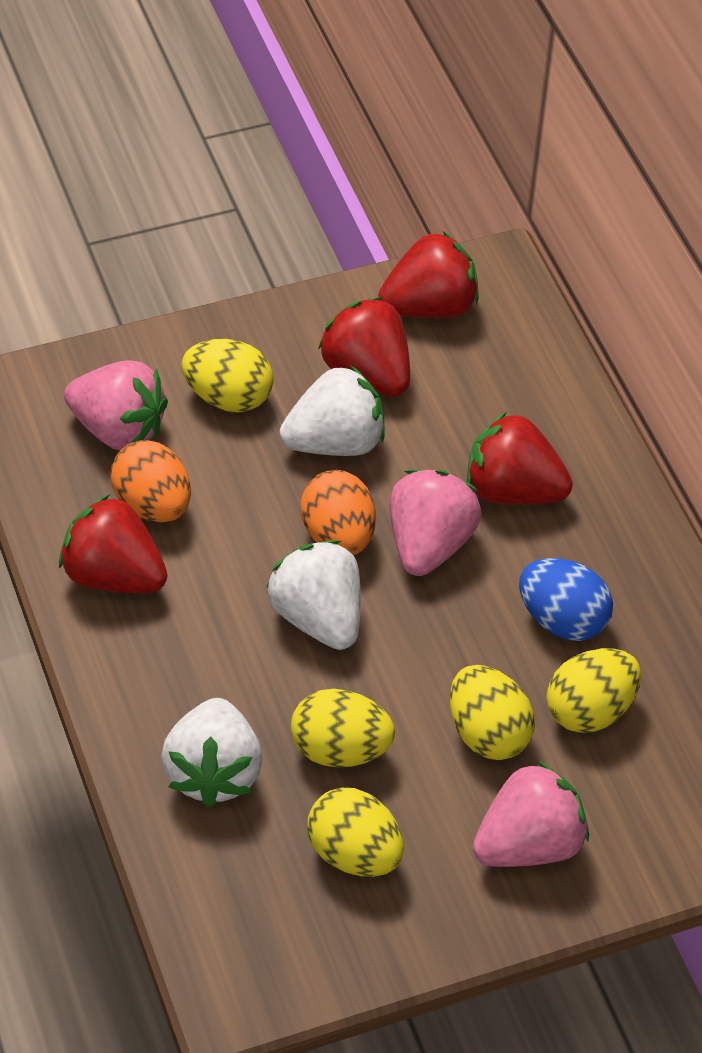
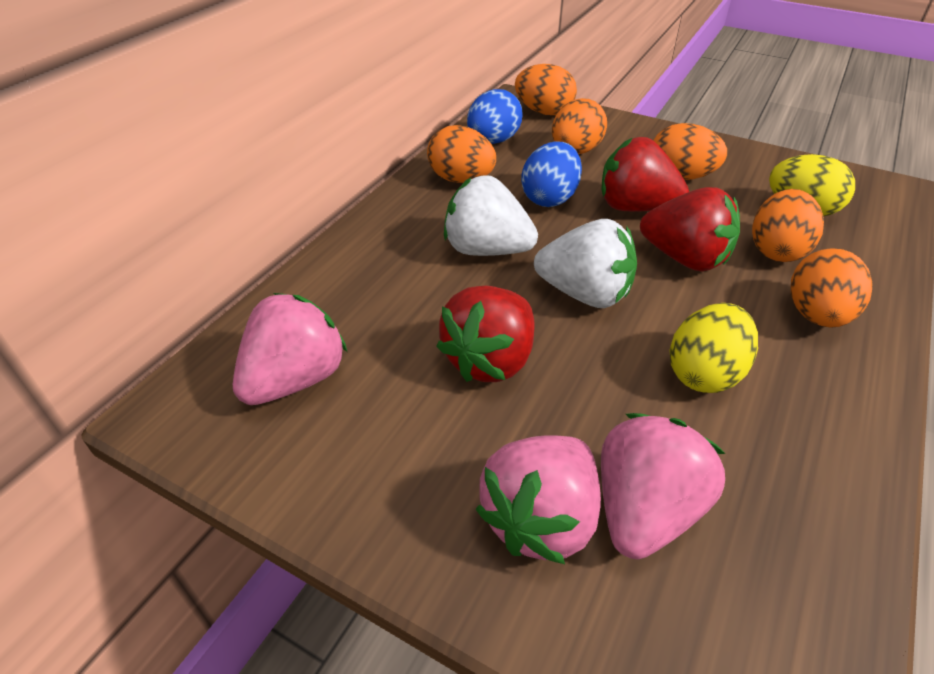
blue egg: [519,558,613,641] = 1 -> [467,89,523,144] [521,141,582,207] = 2
orange egg: [110,440,191,523] [300,470,376,555] = 2 -> [427,125,496,183] [515,64,577,115] [552,98,607,154] [653,123,727,180] [752,189,824,262] [791,248,873,328] = 6
red strawberry: [59,494,168,593] [318,297,410,396] [378,231,479,318] [467,412,573,505] = 4 -> [436,286,535,382] [601,137,689,211] [640,187,740,272] = 3
white strawberry: [161,698,263,807] [267,540,361,650] [280,365,385,456] = 3 -> [444,175,538,256] [534,219,637,308] = 2
yellow egg: [181,339,273,413] [291,689,395,767] [307,787,404,877] [450,665,535,760] [546,648,641,733] = 5 -> [670,303,758,393] [769,154,855,216] = 2

